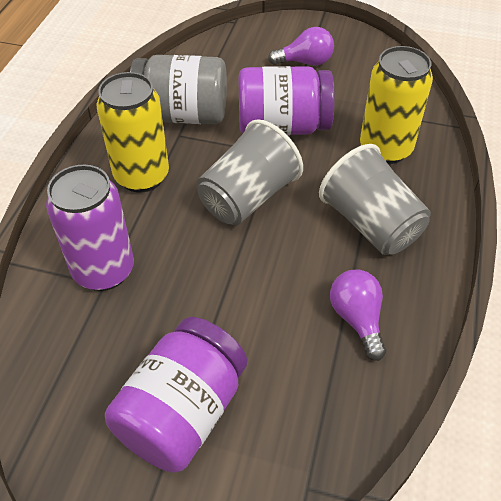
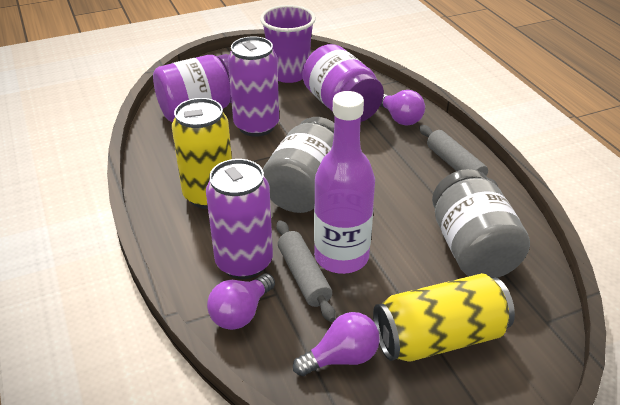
grey cup: [197,119,303,225] [319,144,431,255] = 2 -> none = 0
grey jar: [130,55,227,124] = 1 -> [263,117,334,213] [432,169,530,278] = 2
grey rolling pin: none = 0 -> [276,220,336,322] [419,125,498,186] = 2
purple bottle: none = 0 -> [314,91,375,274] = 1
purple can: [46,165,134,291] = 1 -> [206,159,273,279] [228,36,279,137] = 2
purple cup: none = 0 -> [260,5,316,83] = 1
purple light bulb: [268,27,334,66] [330,270,386,361] = 2 -> [207,273,275,330] [293,312,380,376] [380,90,425,125] = 3

